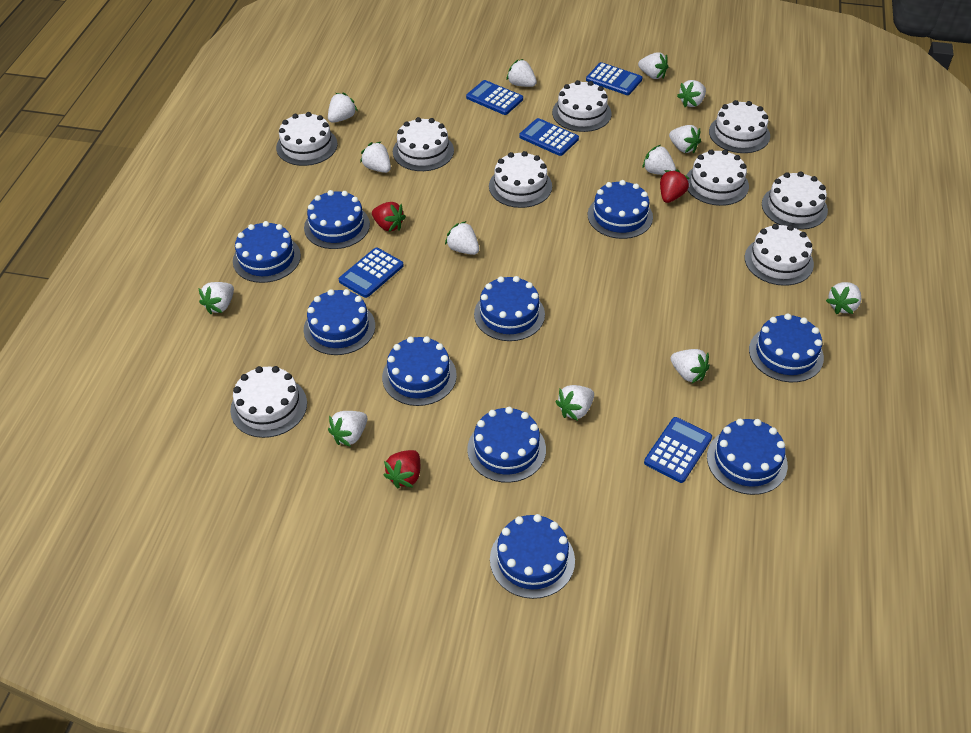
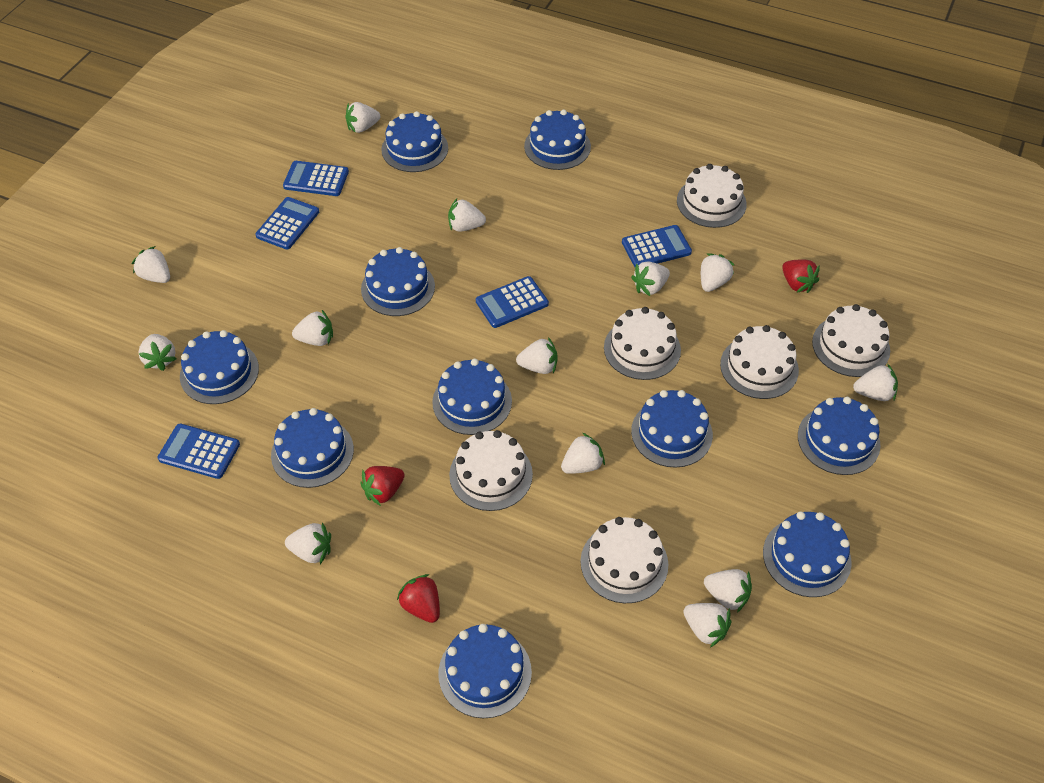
white cake: [230,366,307,438] [276,112,337,166] [393,117,454,171] [489,151,552,208] [552,80,612,132] [686,149,749,206] [709,100,770,153] [745,224,814,286] [762,171,828,230] = 9 -> [449,430,533,511] [580,517,669,603] [604,307,681,380] [677,164,747,228] [720,325,799,399] [812,304,890,377] = 6

